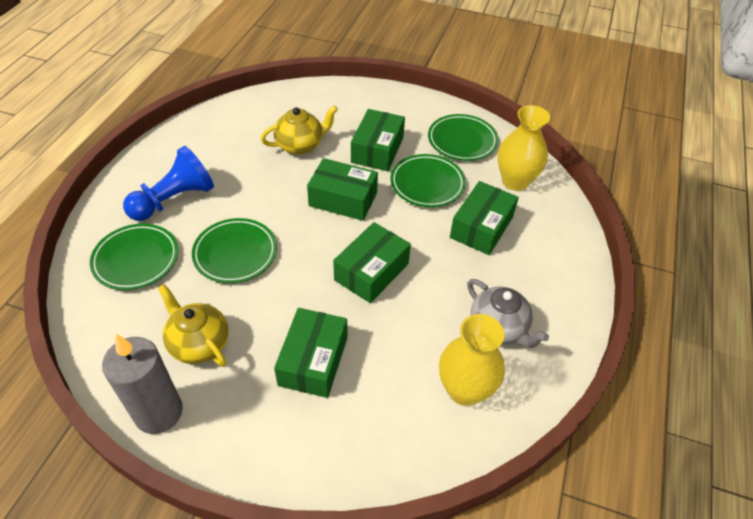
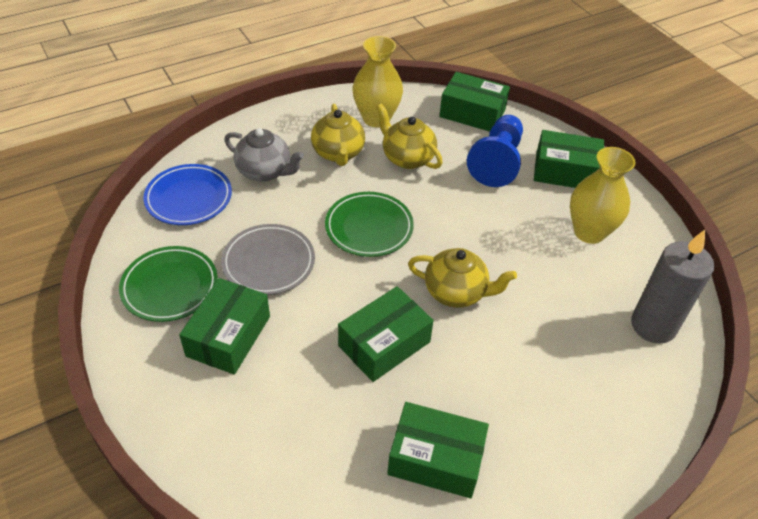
blue plate: none = 0 -> [143,164,232,225] = 1
green plate: [90,224,178,290] [192,218,277,283] [390,154,466,207] [428,114,498,161] = 4 -> [119,246,218,322] [325,192,414,257] = 2
grey plate: none = 0 -> [221,224,315,295] = 1
yellow teapot: [158,284,229,367] [261,105,338,155] = 2 -> [311,104,365,166] [376,103,442,169] [408,248,517,308] = 3

